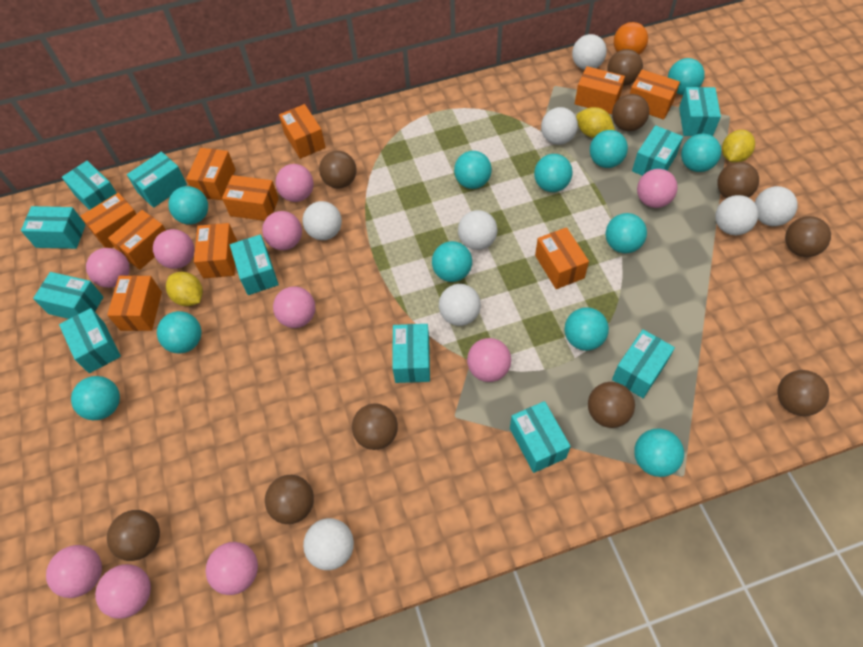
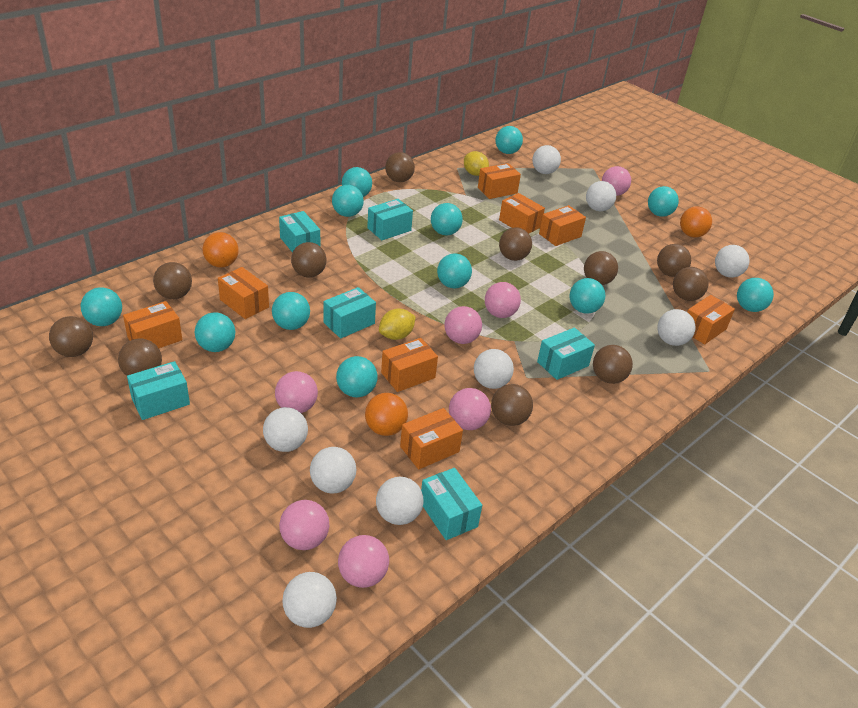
brown ball: [107,510,160,561] [265,475,314,524] [319,151,357,188] [352,403,398,450] [588,382,635,428] [607,49,643,86] [612,94,649,131] [717,162,759,198] [777,370,829,416] [785,216,831,257] = 10 -> [49,316,93,357] [118,339,162,376] [153,262,192,299] [291,242,327,278] [385,152,415,182] [491,384,533,426] [499,227,532,261] [584,251,618,285] [593,345,633,384] [657,244,691,277] [673,267,709,301] = 11
orange ball: [614,22,648,55] = 1 -> [202,232,239,268] [365,393,408,436] [680,207,712,238] = 3
orange box: [80,193,136,248] [107,275,162,331] [108,210,166,270] [186,148,236,200] [194,223,237,278] [222,175,279,221] [279,104,326,159] [535,227,589,289] [575,66,625,114] [630,70,680,120] = 10 -> [123,301,182,348] [218,267,269,319] [381,338,438,392] [400,408,463,470] [478,163,521,199] [499,193,545,233] [539,205,586,246] [687,295,735,344] = 8
pink ball: [46,545,102,598] [86,248,130,288] [95,564,151,619] [153,229,194,269] [206,542,258,595] [262,211,302,250] [273,286,315,328] [275,164,314,202] [467,338,511,382] [637,169,678,208] = 10 -> [275,371,318,413] [279,500,329,550] [338,535,389,588] [444,306,482,344] [449,388,491,430] [485,282,521,318] [602,166,631,196] = 7
turquoise box: [21,206,86,249] [33,272,103,319] [59,308,121,373] [62,161,117,210] [127,151,187,208] [230,234,279,295] [392,324,430,383] [510,401,571,473] [612,329,675,398] [632,125,683,176] [679,87,721,136] = 11 -> [127,361,190,420] [279,211,320,253] [324,287,376,339] [367,199,413,240] [421,468,482,540] [537,327,595,380] = 6
white ball: [303,201,342,240] [303,518,354,570] [439,284,481,326] [458,210,498,250] [541,107,578,145] [572,34,607,70] [715,195,759,235] [755,186,798,226] = 8 -> [263,407,308,452] [282,572,337,628] [310,447,357,494] [376,477,423,525] [474,349,514,389] [532,145,561,174] [586,181,616,211] [657,309,696,346] [715,245,750,278] = 9
yellow lemon: [166,272,203,306] [576,107,615,138] [722,130,755,163] = 3 -> [379,309,416,340] [464,151,489,176] = 2

